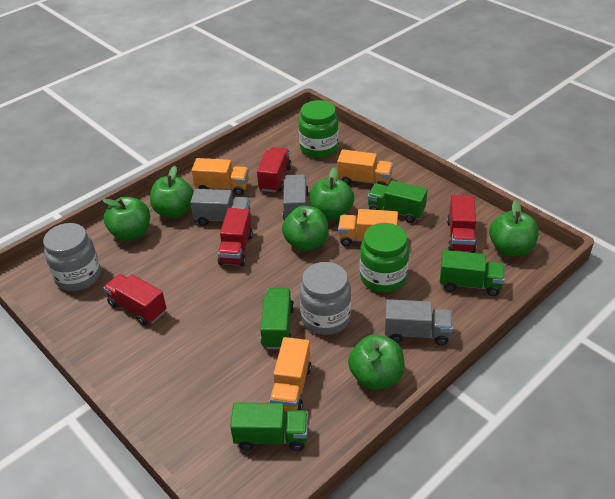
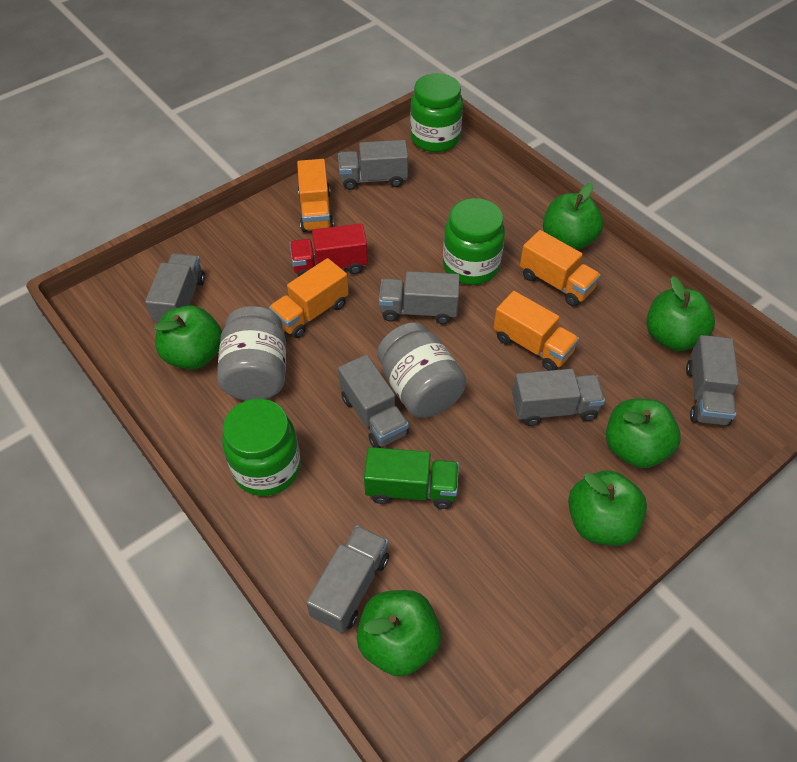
green jar: [299,100,339,158] [360,223,409,292] = 2 -> [222,399,301,496] [410,73,463,152] [443,198,505,285] = 3
green truck: [230,403,308,451] [260,288,294,349] [367,180,427,223] [440,250,505,296] = 4 -> [364,447,459,509] = 1
grey truck: [190,189,250,226] [283,174,309,220] [385,299,453,346] = 3 -> [145,253,205,323] [306,525,389,633] [338,140,408,190] [338,355,409,448] [379,271,460,324] [512,369,605,426] [686,335,739,426] = 7
red truck: [103,274,166,326] [217,208,253,267] [257,147,291,192] [447,195,476,253] = 4 -> [290,223,368,277] = 1

